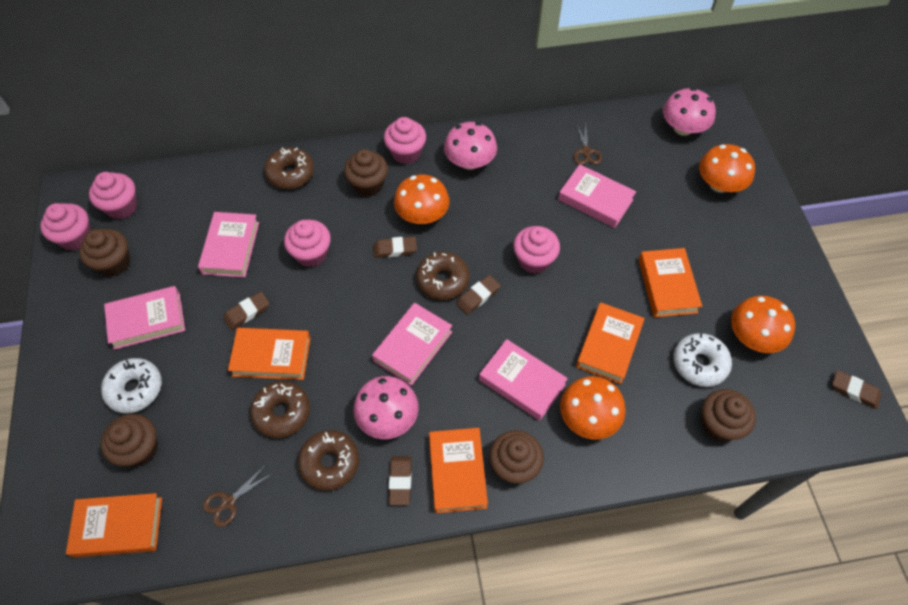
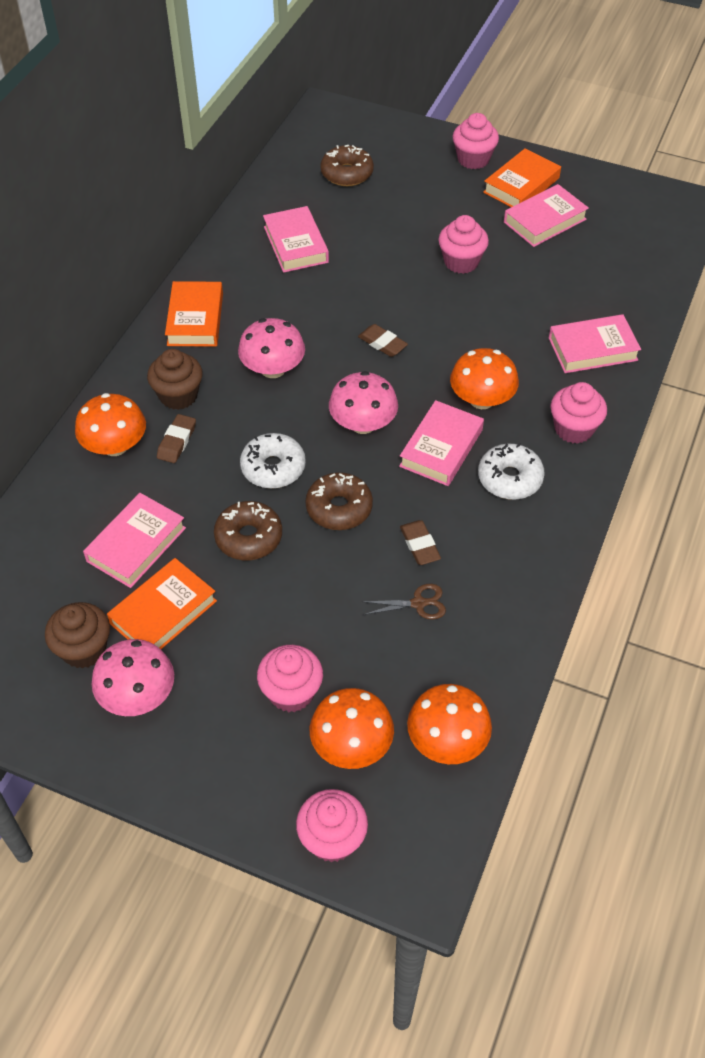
brown cupcake: [79,229,130,276] [101,414,158,467] [344,149,388,197] [489,430,544,484] [702,389,756,441] = 5 -> [45,602,110,669] [147,349,203,410] = 2
brown donut: [250,381,310,438] [264,147,314,189] [298,430,359,491] [416,252,470,300] = 4 -> [214,501,282,560] [305,472,373,530] [320,145,374,186] = 3
brown eraser: [223,292,269,330] [373,237,417,258] [389,456,412,505] [456,275,500,315] [832,370,881,409] = 5 -> [157,414,196,463] [358,324,408,357] [400,520,441,565] = 3
brown scissors: [203,466,273,527] [573,123,602,165] = 2 -> [362,584,446,620] = 1
orange book: [66,493,162,558] [228,328,311,380] [429,428,488,513] [576,302,645,384] [639,248,702,317] = 5 -> [107,558,217,649] [165,281,223,347] [483,148,561,207] = 3

